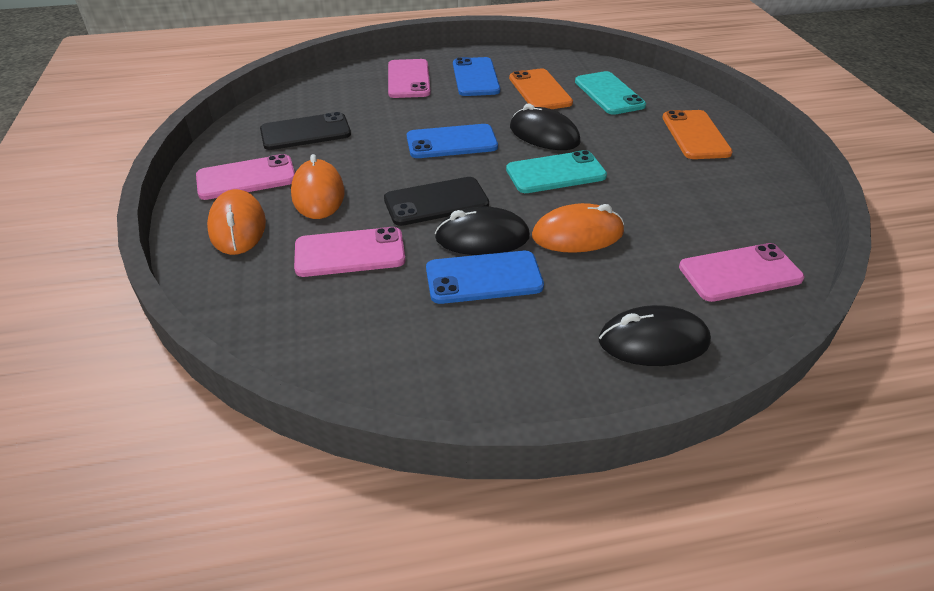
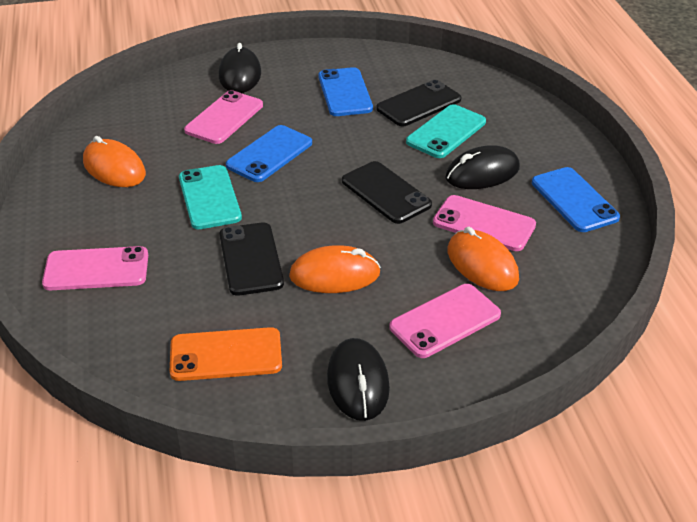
black phone: [260,112,351,150] [384,177,489,226] = 2 -> [219,222,284,296] [342,161,432,224] [376,80,462,126] = 3
orange phone: [509,68,573,109] [662,110,733,159] = 2 -> [170,327,282,381] = 1

